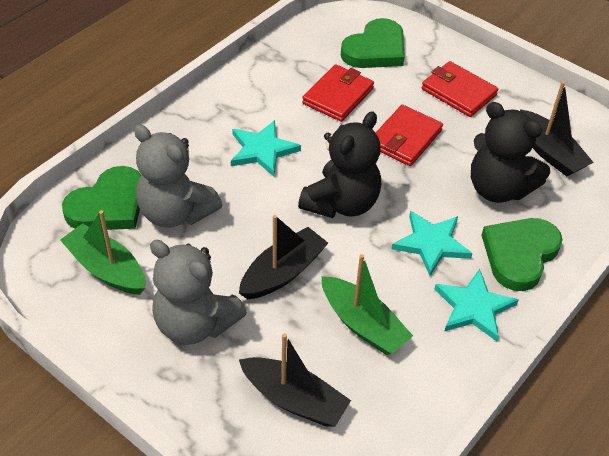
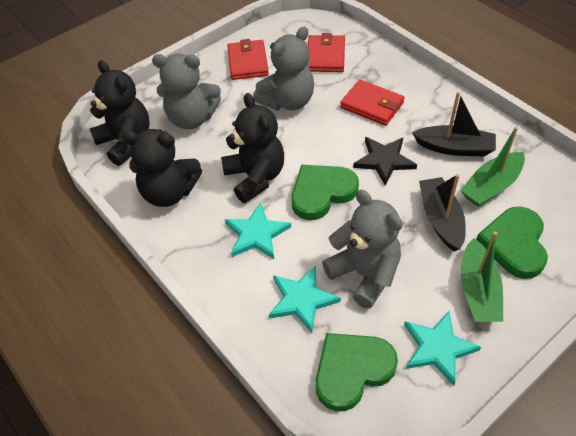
black boat: [239,215,328,299] [239,333,351,427] [520,81,594,177] = 3 -> [412,92,496,156] [419,174,466,251] = 2
black star: none = 0 -> [353,137,417,186] = 1
black teddy bear: [298,111,381,218] [471,102,550,203] = 2 -> [90,60,150,166] [122,129,202,207] [221,93,284,203] = 3
grey teddy bear: [134,125,222,228] [150,240,247,345] = 2 -> [152,53,221,129] [253,27,314,110] [322,190,403,309] = 3

